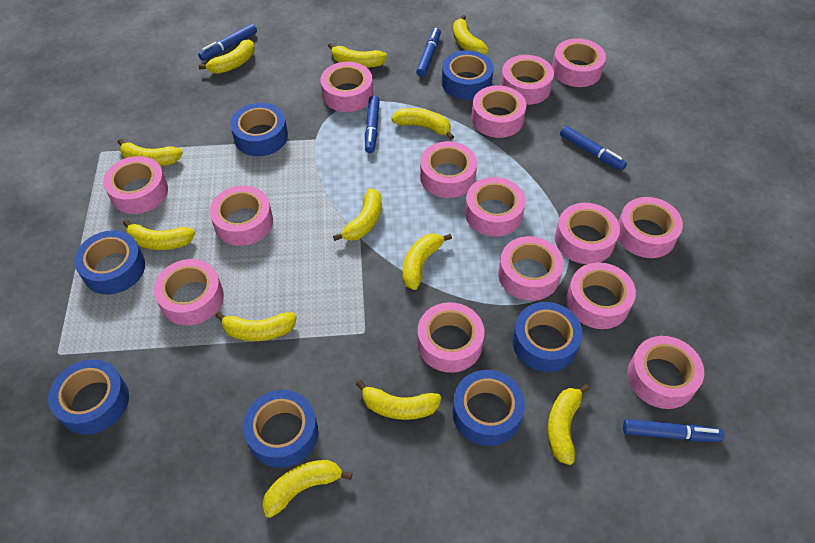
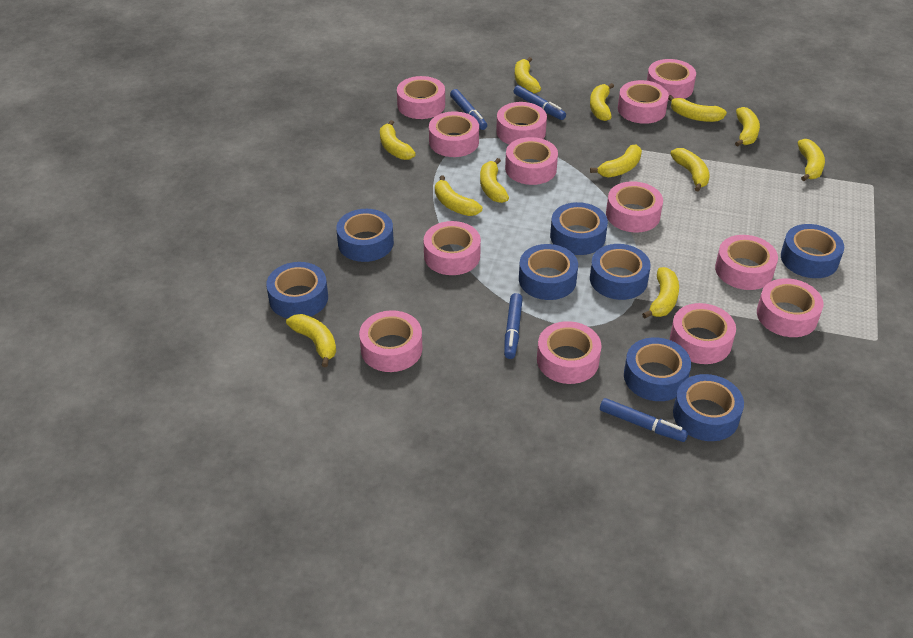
blue marker: [198,24,257,61] [365,96,380,153] [416,28,441,77] [560,126,627,171] [623,419,724,442] = 5 -> [450,89,487,130] [504,293,523,359] [514,85,566,120] [600,398,688,442] = 4
blue tape: [48,359,129,435] [74,230,145,295] [230,103,288,156] [243,390,318,468] [442,50,494,100] [452,370,525,446] [512,302,583,372] = 7 -> [266,262,328,318] [336,209,394,262] [519,244,578,300] [550,202,608,255] [590,244,651,300] [624,337,691,401] [673,374,744,441] [781,224,844,278] = 8
pink tape: [103,156,168,214] [154,259,224,325] [210,186,273,246] [320,62,373,112] [417,302,484,373] [420,141,477,198] [465,177,526,237] [471,85,526,138] [498,236,564,301] [500,55,554,105] [552,38,606,87] [555,203,620,264] [566,262,636,329] [618,197,683,258] [627,336,704,409] = 15 -> [359,310,422,372] [397,76,445,119] [424,221,481,275] [429,111,479,157] [496,102,547,144] [505,137,558,185] [537,321,601,384] [606,181,663,233] [618,80,669,124] [647,59,696,101] [670,303,736,364] [715,235,778,290] [757,278,823,337] = 13

